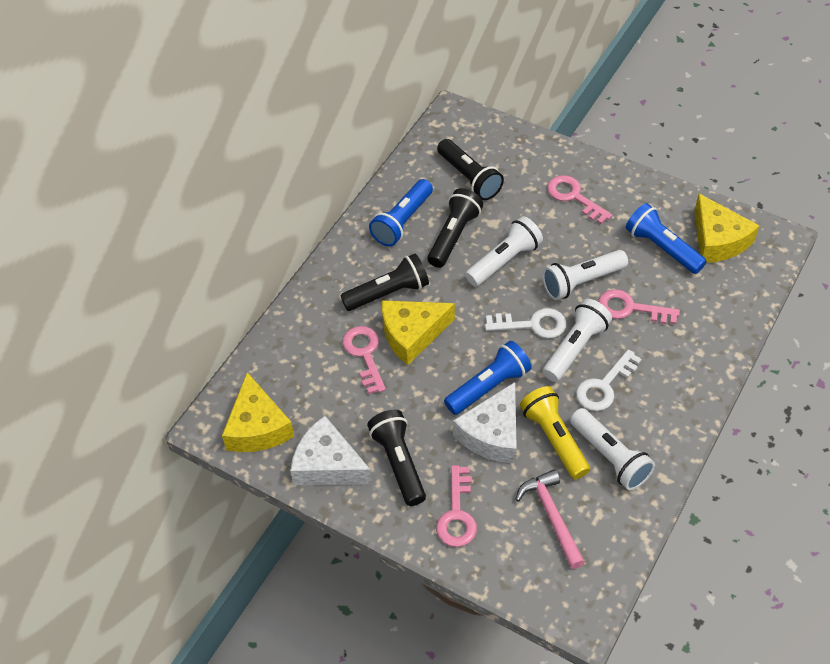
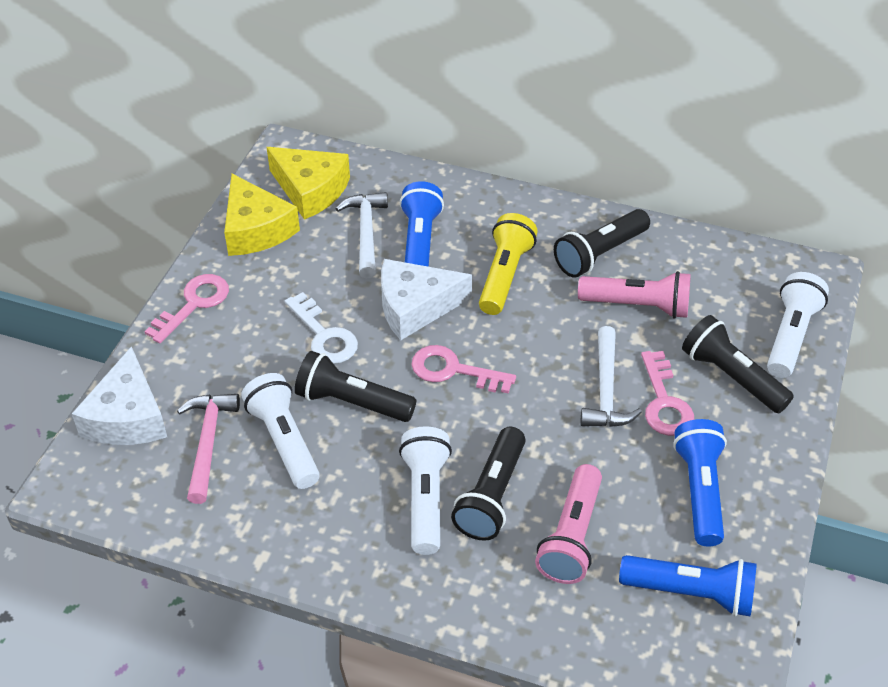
pink flashlight: none = 0 -> [535,464,602,584] [578,271,691,319] = 2
pink key: [342,326,386,394] [436,465,477,547] [547,175,612,224] [598,289,680,324] = 4 -> [144,274,229,343] [412,345,516,394] [641,351,694,436] = 3
white flashlight: [465,216,543,286] [542,250,628,300] [543,299,612,382] [570,408,655,490] = 4 -> [241,373,320,489] [399,426,452,555] [767,272,829,378] = 3
white hammer: none = 0 -> [336,192,388,278] [580,326,642,427] = 2
white key: [485,308,566,338] [576,349,642,411] = 2 -> [285,292,358,364] = 1
yellow cheese: [222,372,294,452] [382,300,455,365] [694,194,759,263] = 3 -> [224,174,300,256] [267,147,350,220] = 2

